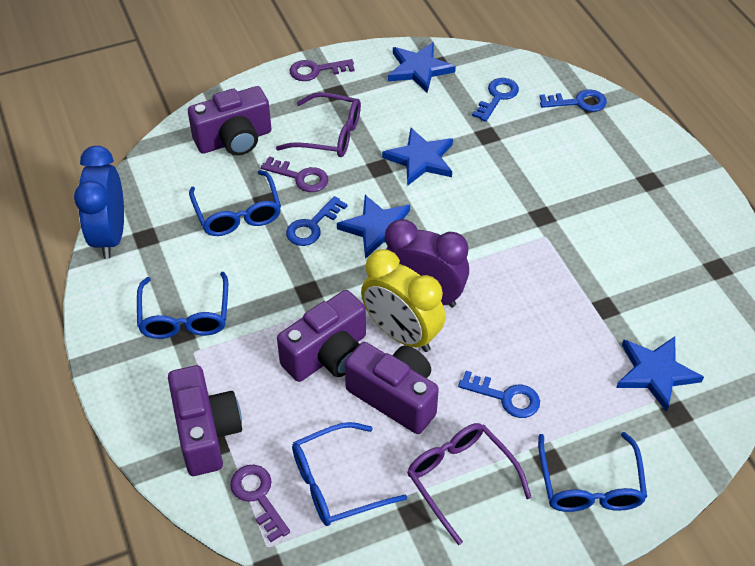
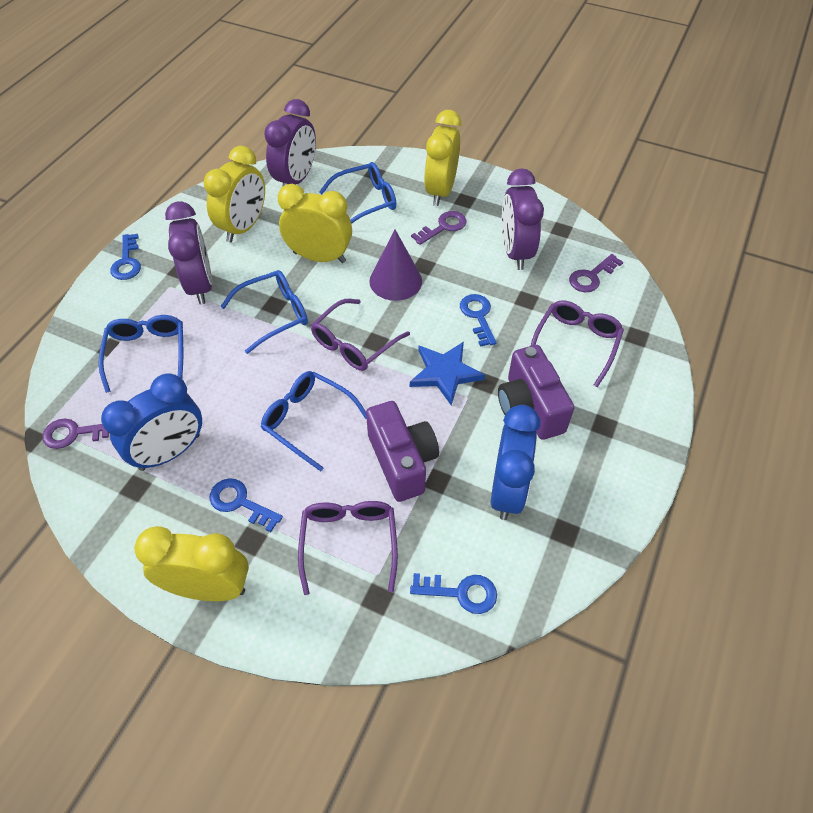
blue clock: [74,146,124,259] = 1 -> [101,374,202,471] [491,405,540,520] = 2
blue star: [337,195,410,259] [382,128,453,186] [388,42,456,93] [616,337,704,412] = 4 -> [410,342,485,405] = 1
purple camera: [168,365,242,476] [188,86,271,155] [277,290,366,382] [345,342,439,434] = 4 -> [366,401,439,502] [498,345,574,440] = 2
purple clock: [384,219,469,308] = 1 -> [165,202,212,304] [264,99,316,186] [502,168,544,270] = 3
purple cone: none = 0 -> [369,230,422,301] = 1
purple glasses: [276,92,361,157] [407,423,532,545] = 2 -> [298,501,398,595] [311,299,410,371] [531,301,624,387] = 3
yellow clock: [361,249,446,352] = 1 -> [134,526,249,601] [203,146,265,243] [278,184,352,263] [424,110,461,206] = 4

